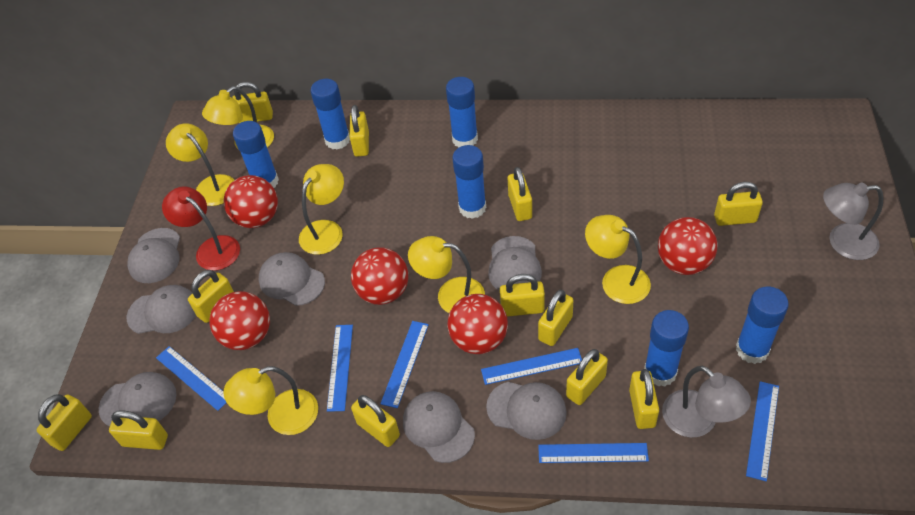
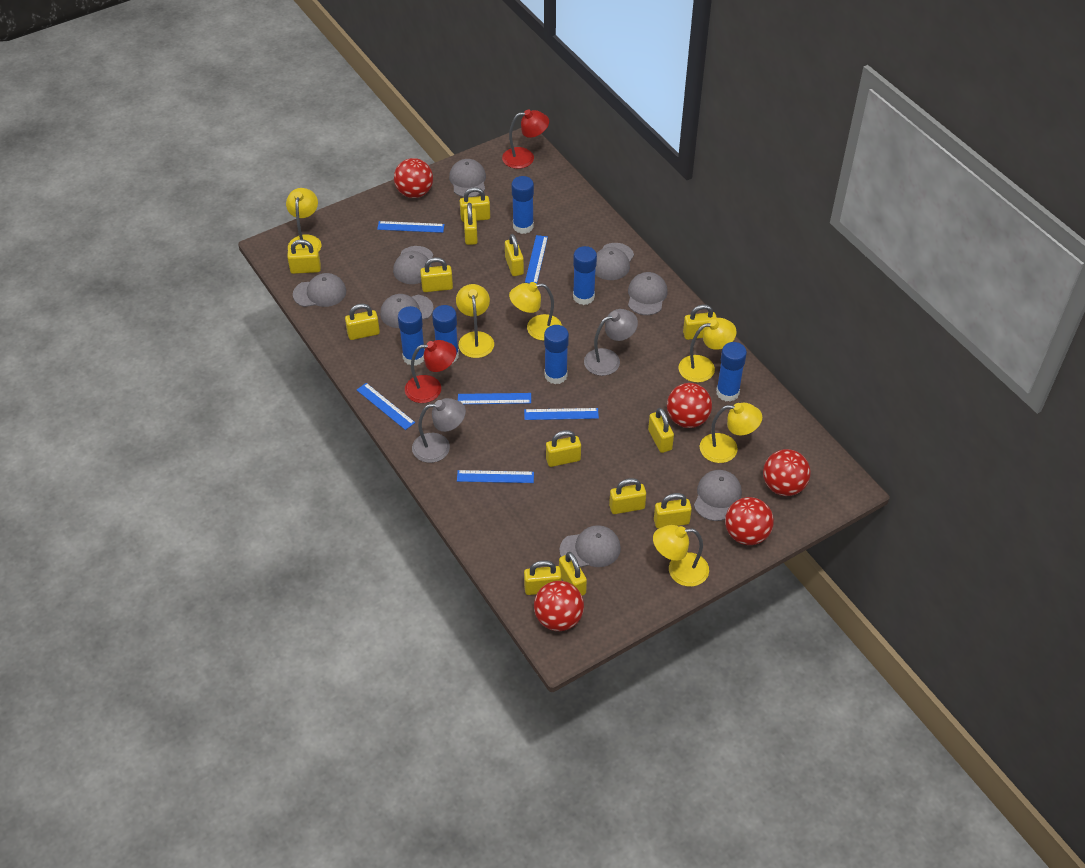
grey cap: [99,372,177,427] [127,228,180,283] [127,285,196,334] [259,252,325,306] [403,391,475,463] [486,382,567,440] [488,236,542,291] = 7 -> [293,273,346,307] [380,294,434,328] [393,246,433,284] [449,159,486,197] [559,525,621,567] [595,243,634,280] [628,272,668,315] [694,470,742,521] = 8
red lamp: [162,186,240,271] = 1 -> [405,340,456,403] [502,110,549,169] = 2
yellow padlock: [36,394,92,451] [109,410,168,450] [188,270,234,323] [232,82,273,123] [350,105,369,157] [351,395,400,447] [500,274,545,317] [508,167,532,221] [538,290,573,346] [566,349,608,405] [629,369,659,429] [714,182,763,226] = 12 -> [287,239,321,274] [345,304,380,340] [420,257,453,292] [460,187,490,222] [464,203,478,245] [505,234,524,276] [524,560,562,595] [546,430,581,467] [559,552,587,596] [609,478,646,514] [648,408,674,453] [654,493,692,529] [683,305,717,340] = 13

